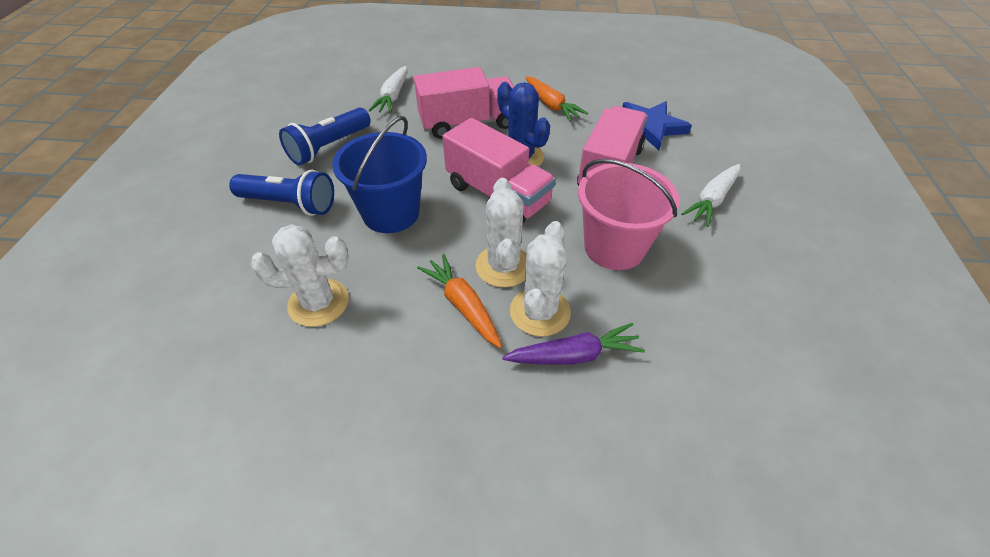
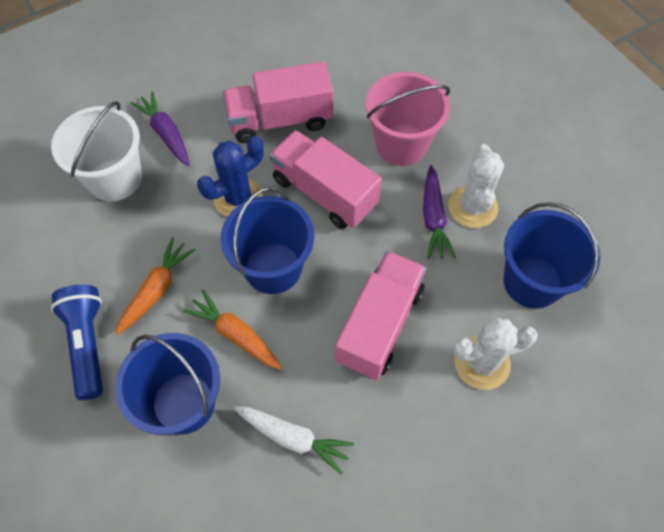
blue bucket: [332,116,427,233] = 1 -> [115,333,220,435] [220,187,314,294] [503,202,600,309] = 3
blue flashlight: [229,170,334,216] [279,107,371,165] = 2 -> [51,285,103,400] = 1
blue star: [622,101,692,151] = 1 -> none = 0
purple carrot: [502,323,645,365] = 1 -> [130,91,190,166] [423,165,456,259] = 2
white bucket: none = 0 -> [51,101,142,201] = 1
white cactus: [250,224,349,327] [475,178,527,288] [510,221,571,337] = 3 -> [448,144,504,228] [453,317,538,390] = 2
white carrot: [369,66,408,113] [681,164,740,227] = 2 -> [233,406,354,474] = 1

